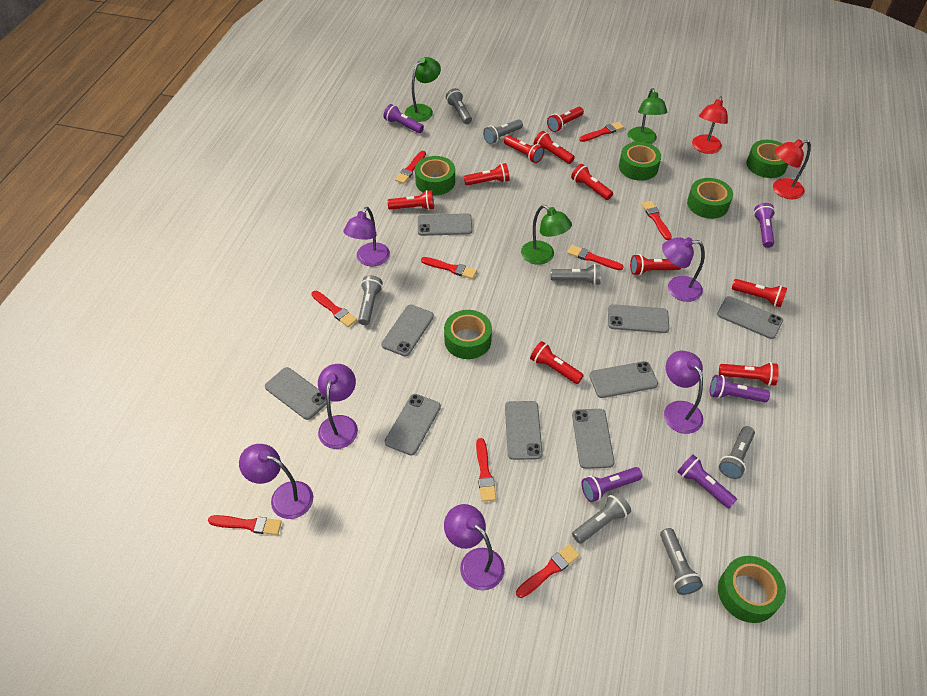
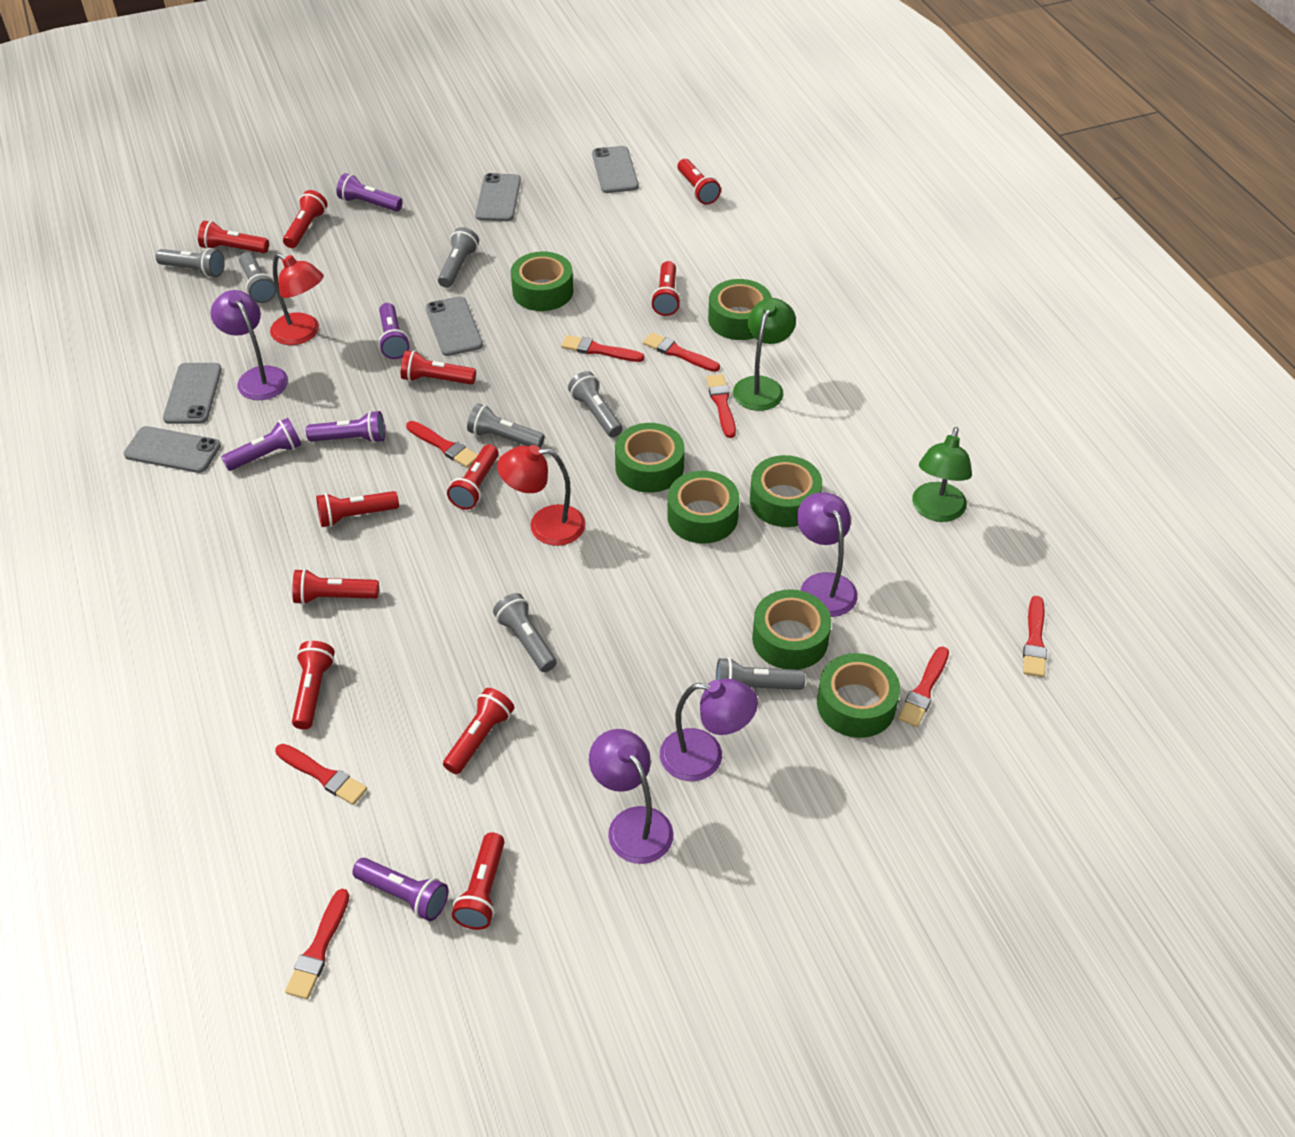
green lamp: [405,57,441,122] [521,205,572,265] [628,88,667,144] = 3 -> [733,298,796,411] [912,427,972,522] = 2
green tape: [415,156,455,195] [444,310,492,359] [619,142,661,181] [687,178,733,219] [718,556,786,623] [746,140,788,178] = 6 -> [511,251,573,311] [615,423,684,493] [667,471,739,543] [708,279,772,340] [750,455,822,527] [752,589,831,670] [817,653,900,738] = 7
grey phone: [265,367,327,420] [381,305,434,356] [385,394,441,455] [418,213,472,236] [505,401,543,460] [572,409,615,469] [589,361,658,398] [608,304,669,333] [717,296,783,339] = 9 -> [124,426,221,473] [163,363,222,424] [426,296,483,356] [475,173,521,221] [592,146,639,193] = 5
purple lamp: [239,444,313,519] [318,364,358,449] [343,207,390,266] [444,504,505,590] [662,237,705,302] [664,351,703,434] = 6 -> [211,290,288,400] [589,729,674,864] [660,679,758,781] [797,492,858,617] = 4
red brush: [208,515,282,535] [312,291,357,327] [395,151,426,184] [421,257,477,279] [476,438,496,502] [516,544,580,598] [567,245,624,270] [579,122,624,142] [641,201,672,240] = 9 -> [275,744,367,805] [285,889,350,999] [406,421,478,468] [561,335,645,362] [643,332,720,372] [706,374,736,438] [898,647,949,727] [1023,596,1047,677] = 8
red flashlight: [387,190,434,210] [464,163,510,185] [504,135,544,163] [530,341,584,384] [534,131,575,164] [547,107,584,132] [571,164,613,200] [630,254,681,276] [719,362,779,386] [732,279,787,307] = 10 -> [198,221,269,253] [283,190,328,248] [292,569,379,605] [292,641,335,730] [316,491,399,527] [401,350,476,385] [443,688,514,774] [447,444,499,510] [452,832,505,930] [651,261,681,316] [678,159,721,205] = 11

